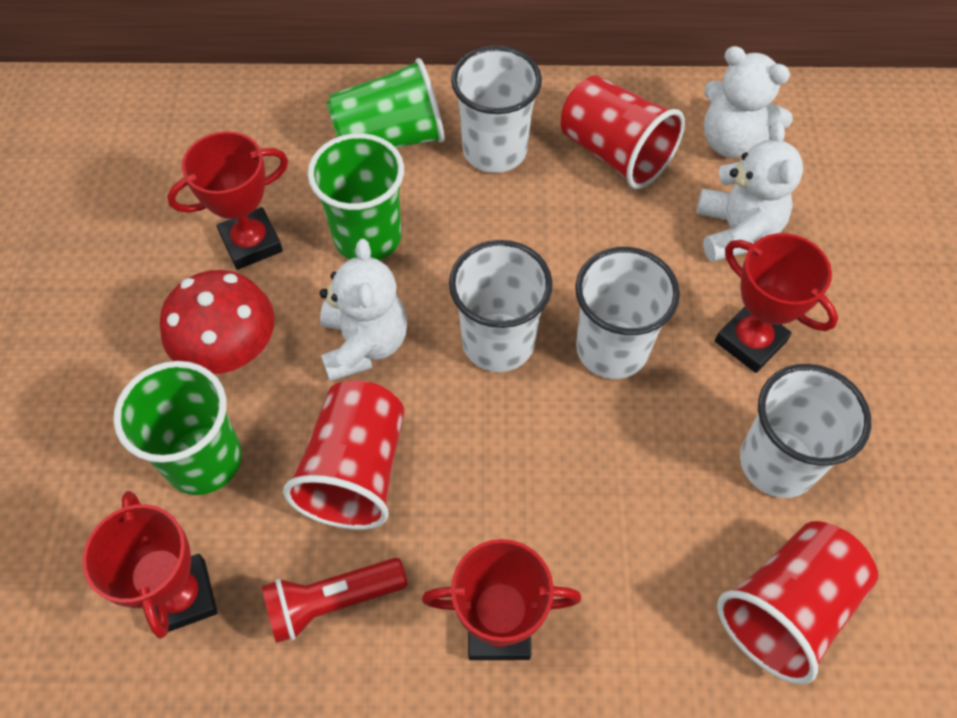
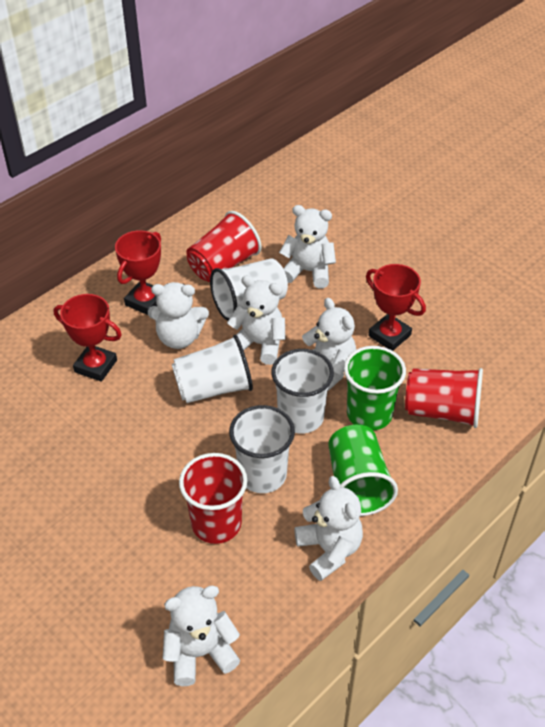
green cup: [113,361,242,495] [308,133,404,260] [327,58,445,148] = 3 -> [328,425,398,516] [344,346,406,430] = 2
red flashlight: [262,558,407,643] = 1 -> none = 0
red mushroom: [160,270,274,374] = 1 -> none = 0
red trophy: [82,491,218,639] [167,131,288,270] [422,539,581,660] [715,233,838,373] = 4 -> [54,294,122,382] [115,230,161,315] [366,264,426,351] = 3
white teddy bear: [320,239,407,381] [697,122,803,262] [704,46,793,158] = 3 -> [148,282,209,349] [163,586,241,686] [227,275,286,365] [279,205,336,289] [294,476,363,581] [302,298,356,392] = 6

